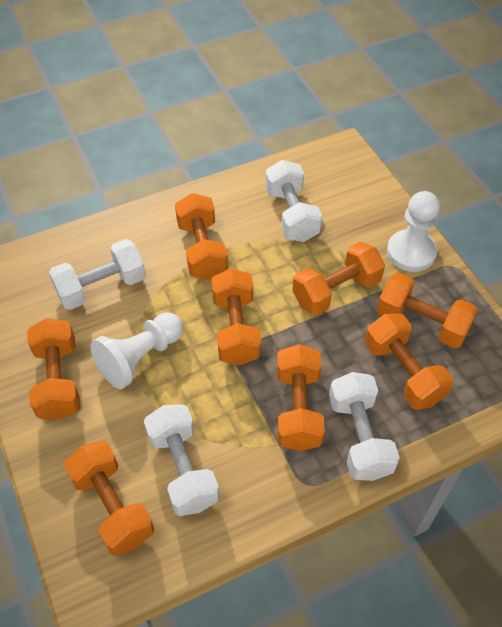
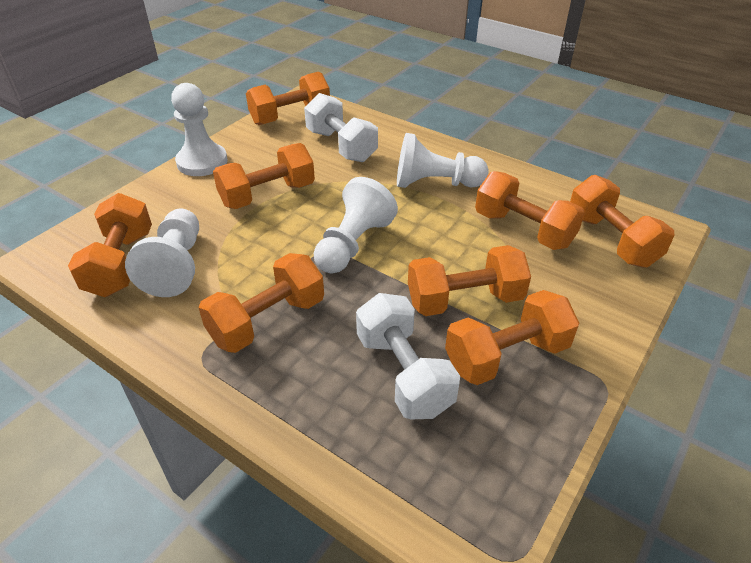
white dumbbell: [49,239,146,310] [144,404,220,516] [265,160,322,242] [329,372,400,481] = 4 -> [304,93,378,162] [356,293,460,419] = 2
white pawn: [90,312,183,389] [387,191,440,272] = 2 -> [125,209,199,297] [171,83,228,176] [314,177,398,273] [397,133,489,188] = 4

